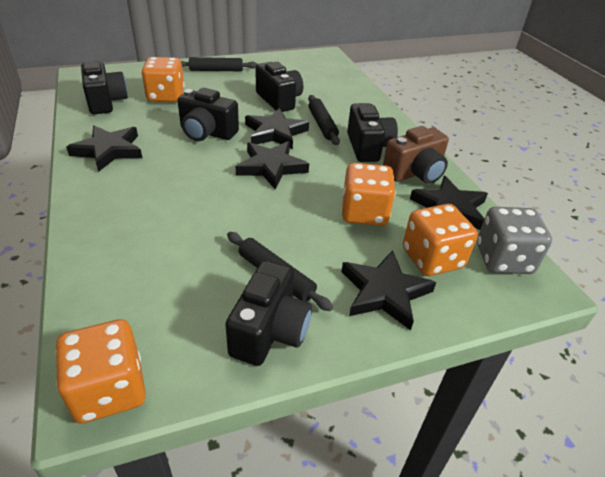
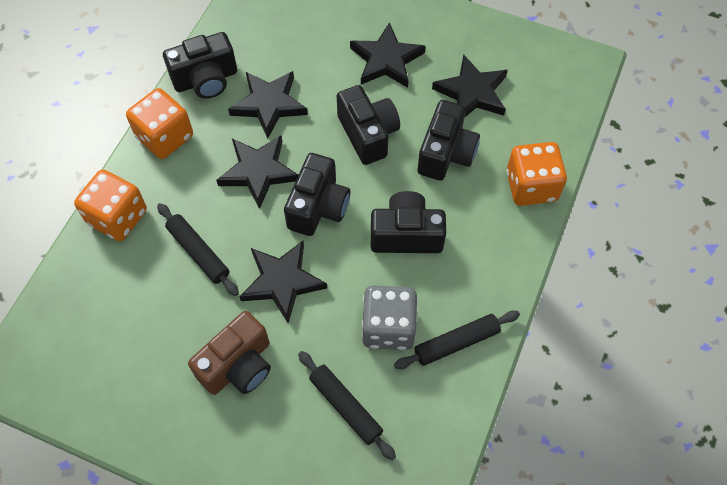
orange dice: [55,319,146,423] [142,57,185,102] [342,163,395,226] [403,204,478,276] = 4 -> [74,170,147,241] [126,88,193,159] [506,142,567,206] = 3

